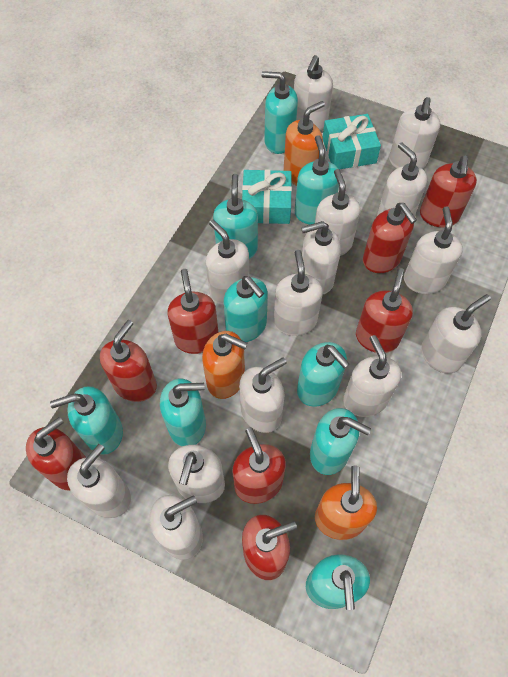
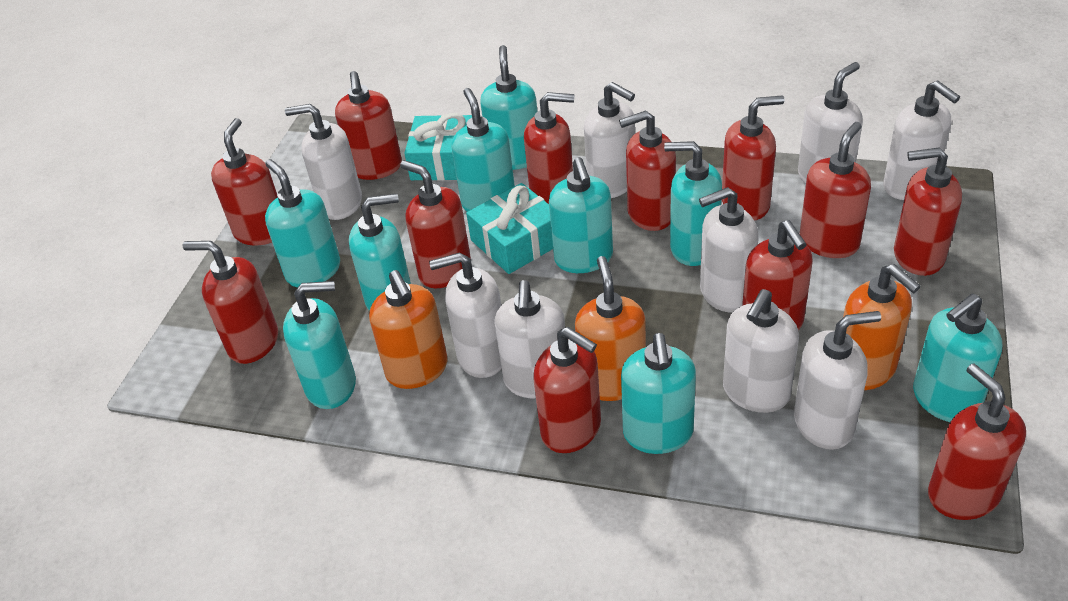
red soap dispenser: [26,417,86,491] [100,320,157,402] [168,269,218,354] [233,427,286,504] [242,515,297,580] [356,268,413,353] [363,203,417,273] [420,156,477,228] = 8 -> [183,241,278,364] [211,118,277,246] [335,71,402,180] [400,160,471,288] [524,92,574,204] [533,327,601,453] [619,110,676,231] [722,96,785,220] [742,220,813,330] [800,122,871,258] [894,147,962,276] [928,363,1026,520] = 12
white soap dispenser: [67,444,131,518] [149,495,203,560] [168,445,225,503] [206,220,249,305] [239,357,287,433] [274,250,323,336] [294,55,333,131] [301,221,341,294] [315,169,361,256] [343,335,401,417] [377,142,427,216] [389,97,440,169] [404,206,463,294] [421,294,491,374] = 14 -> [285,104,362,220] [429,252,502,378] [494,280,565,399] [584,82,635,198] [699,187,759,312] [723,289,799,413] [794,311,881,450] [798,62,863,183] [883,80,960,200] = 9

